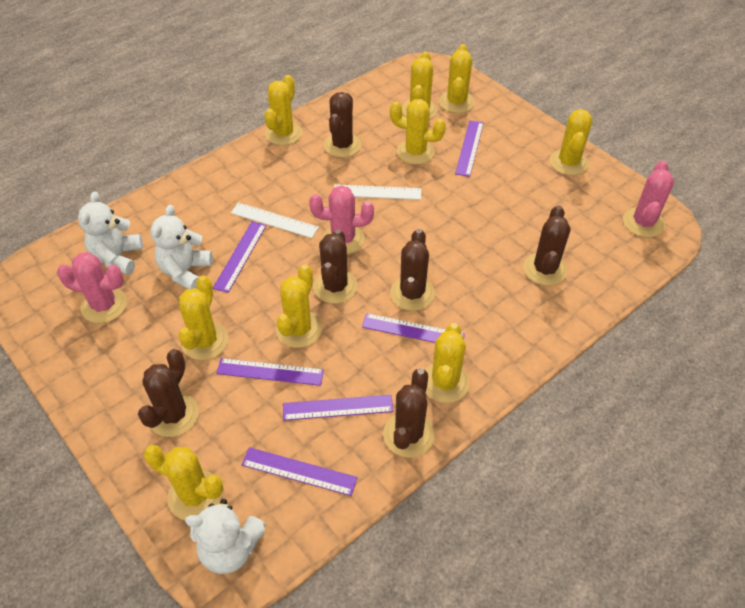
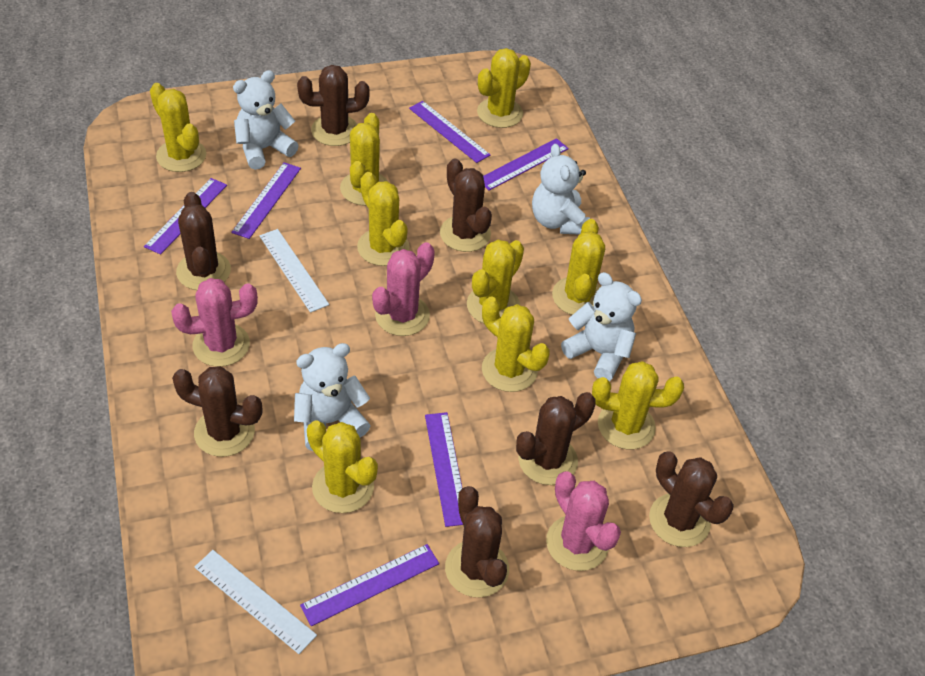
brown cactus: [138,349,199,437] [313,229,357,304] [324,92,361,158] [383,368,435,458] [390,229,435,311] [524,205,570,286] = 6 -> [172,366,263,457] [176,192,231,290] [297,65,370,146] [440,158,492,252] [445,486,509,597] [516,392,596,485] [649,452,734,547] = 7
white teddy bear: [78,191,143,275] [151,205,213,289] [185,499,266,574] = 3 -> [233,70,299,170] [294,343,371,451] [532,144,590,235] [561,272,642,381] = 4

